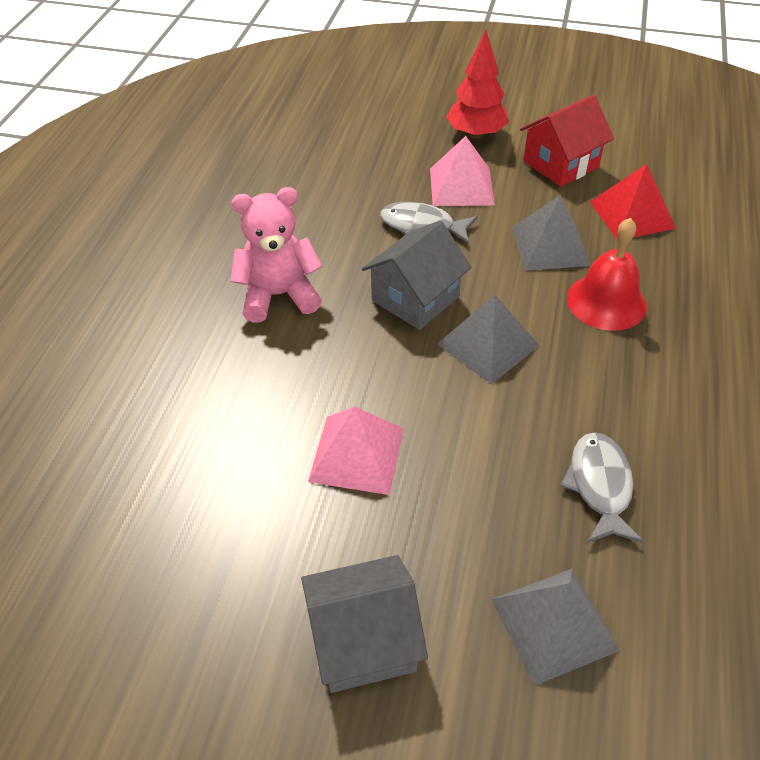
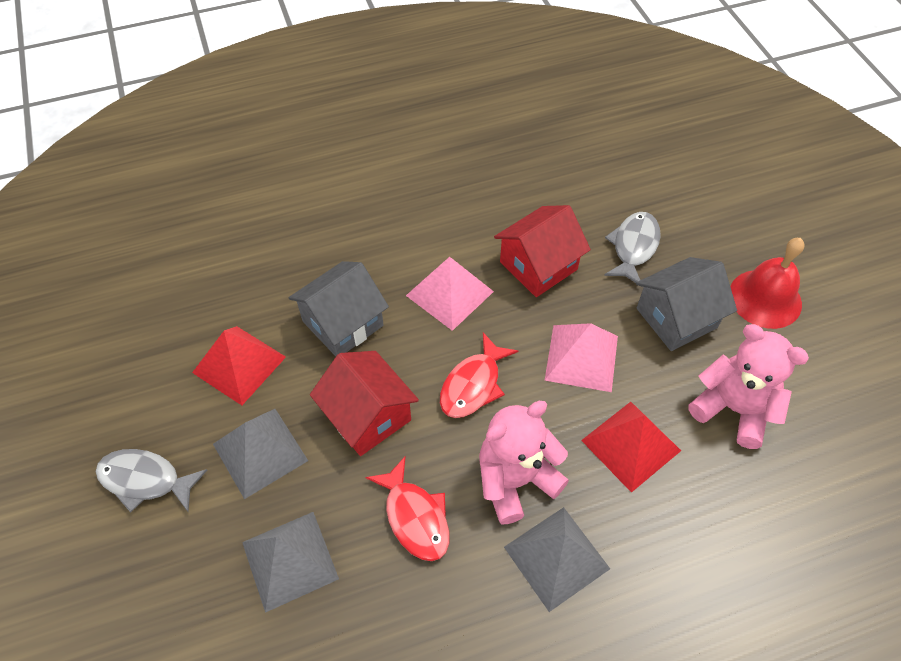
pink teddy bear: [230,187,322,323] = 1 -> [479,401,569,524] [688,324,809,449] = 2
red fish: none = 0 -> [365,456,449,561] [440,333,518,418] = 2
red house: [520,95,614,187] = 1 -> [310,351,419,456] [494,205,591,297] = 2
red pyramid: [590,164,676,240] = 1 -> [192,326,286,405] [581,402,681,493] = 2
red tree: [447,30,509,139] = 1 -> none = 0

